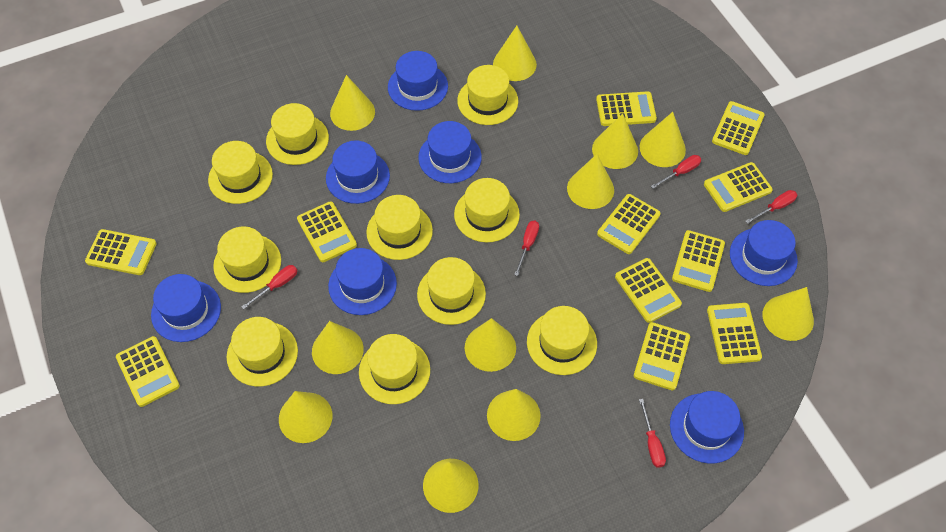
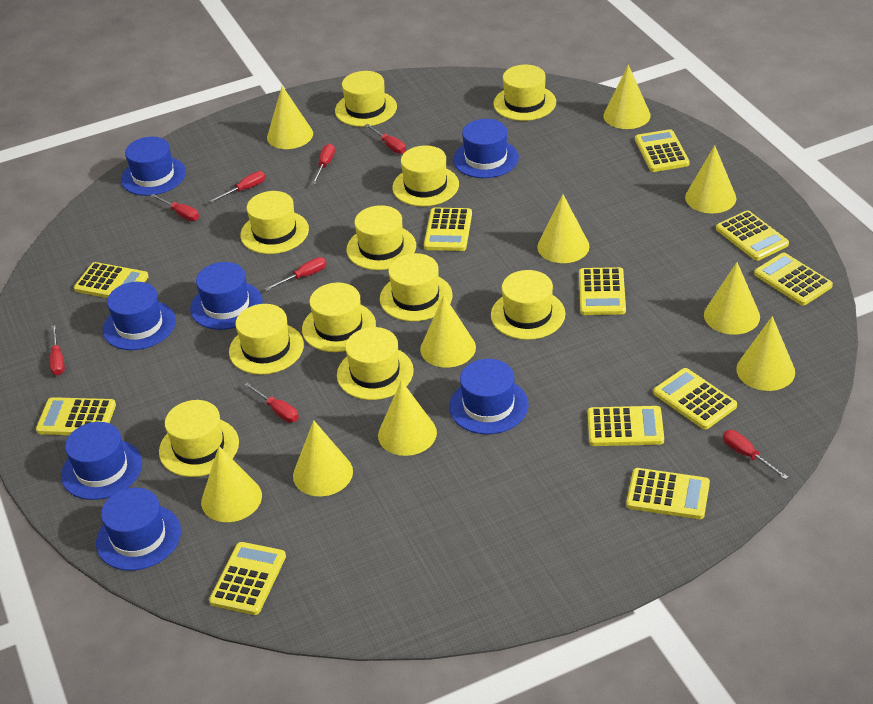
red screwdriver: [241,265,297,309] [514,221,539,276] [639,399,666,468] [651,155,701,189] [745,190,797,224] = 5 -> [49,325,65,375] [151,194,199,221] [210,171,266,203] [244,382,299,422] [265,257,326,291] [312,144,335,184] [365,124,406,154] [723,430,788,479] = 8
yellow cone: [279,391,332,443] [312,321,364,374] [330,75,375,131] [423,459,478,513] [465,318,516,372] [487,389,541,441] [493,26,537,81] [567,154,614,209] [592,114,638,169] [640,112,686,167] [762,287,814,341] = 11 -> [201,446,262,522] [267,86,313,149] [293,420,353,496] [378,380,437,456] [420,295,476,368] [537,194,590,263] [603,65,651,129] [685,145,736,213] [704,262,760,335] [736,316,795,391] = 10
yellow hat: [208,141,273,204] [213,226,281,293] [227,317,298,386] [266,103,329,165] [359,334,430,404] [366,195,433,260] [417,257,486,325] [454,178,520,242] [457,65,518,125] [527,306,597,375] = 10 -> [159,400,239,477] [229,304,304,375] [240,191,309,254] [302,283,376,352] [335,71,397,127] [337,327,414,400] [346,205,416,270] [380,253,452,321] [392,145,459,207] [491,270,566,340] [494,65,556,121] = 11

